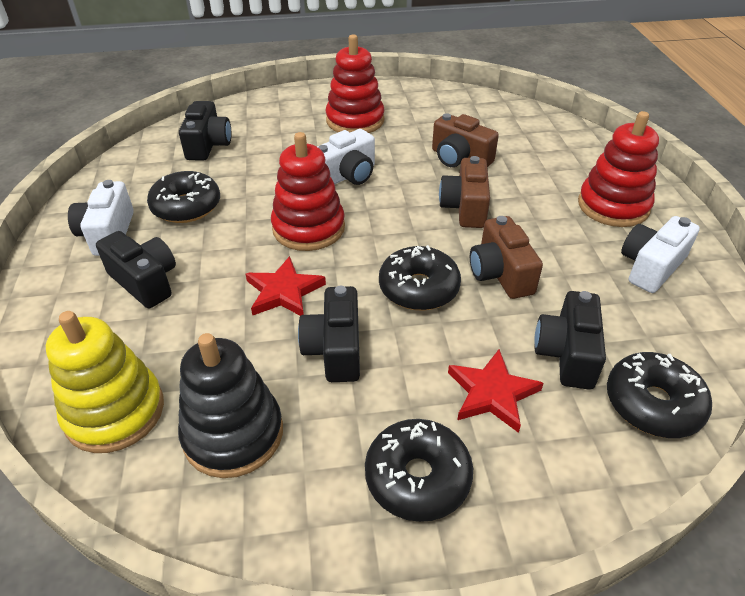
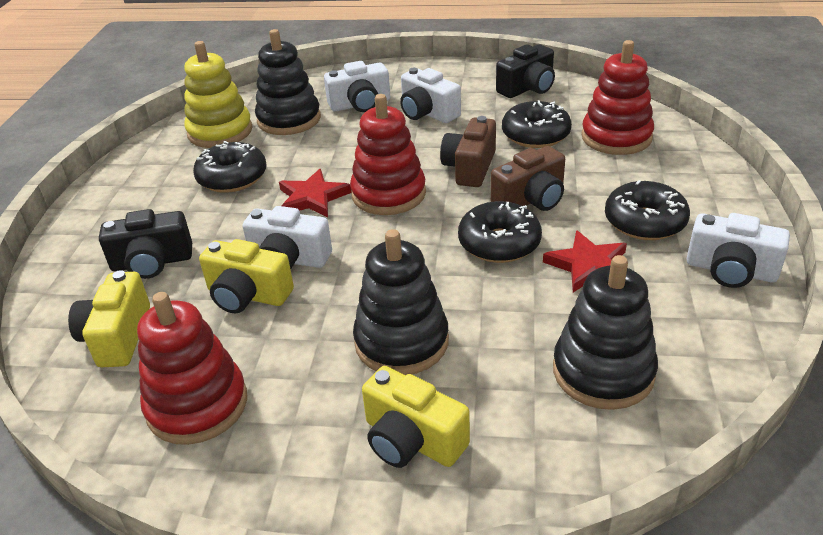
black camera: [96,231,176,308] [179,101,231,161] [298,286,360,382] [534,291,606,390] = 4 -> [99,209,192,279] [496,44,555,98] = 2
black stacking toy: [178,333,283,478] = 1 -> [255,29,321,135] [353,229,449,375] [553,255,658,410] = 3
brown camera: [432,113,499,167] [439,156,490,228] [470,216,543,299] = 3 -> [440,116,496,187] [491,146,565,211] = 2
white camera: [68,180,134,256] [317,129,375,185] [621,216,700,293] = 3 -> [242,206,332,269] [324,61,390,112] [400,68,461,123] [687,213,790,288] = 4
yellow camera: none = 0 -> [68,270,150,367] [199,239,294,313] [362,366,470,468] = 3

